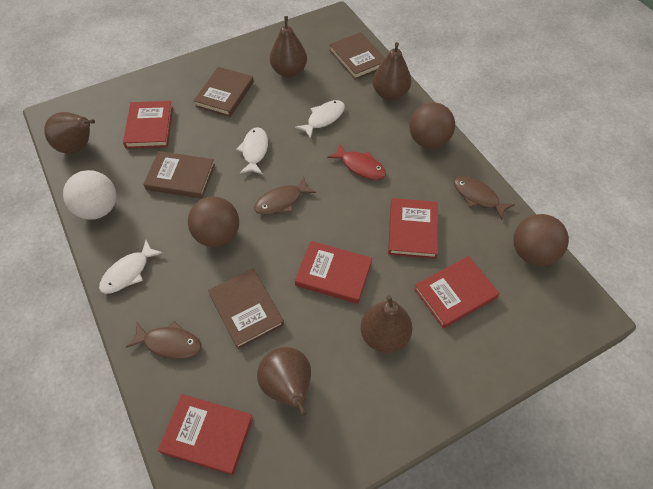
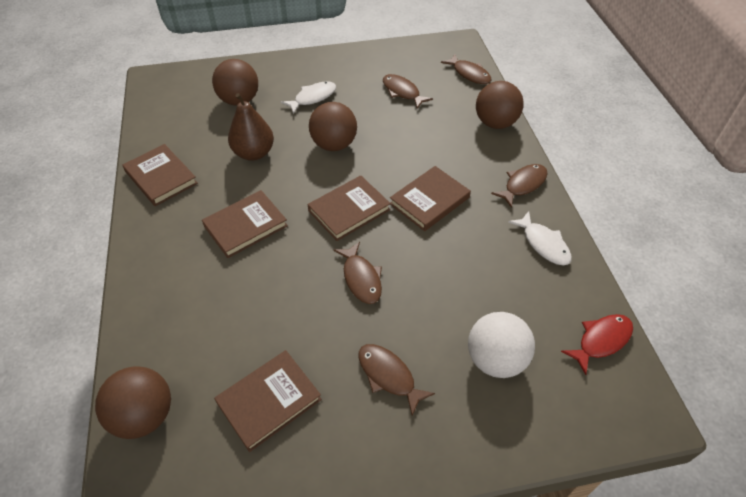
brown ball: [188,197,239,247] [410,102,455,149] [513,214,569,266] = 3 -> [95,366,171,439] [212,59,258,105] [309,102,357,151] [476,81,524,129] = 4
brown book: [143,151,215,198] [193,67,254,117] [208,269,284,349] [329,32,385,80] = 4 -> [122,144,198,206] [202,190,288,258] [214,350,322,452] [308,175,391,241] [390,166,471,231] = 5
brown fish: [126,321,201,359] [254,177,316,215] [454,176,515,220] = 3 -> [334,242,382,304] [358,344,435,416] [383,74,433,109] [441,54,492,84] [491,164,548,208] = 5
brown pear: [44,112,95,154] [257,347,311,416] [270,16,307,77] [360,295,413,353] [373,42,411,101] = 5 -> [228,93,274,161] = 1
red book: [123,101,173,149] [158,394,253,475] [295,241,372,304] [388,198,438,259] [414,256,500,328] = 5 -> none = 0
white fish: [99,240,163,294] [236,127,268,175] [295,100,345,139] = 3 -> [281,81,336,114] [508,211,572,265] = 2

